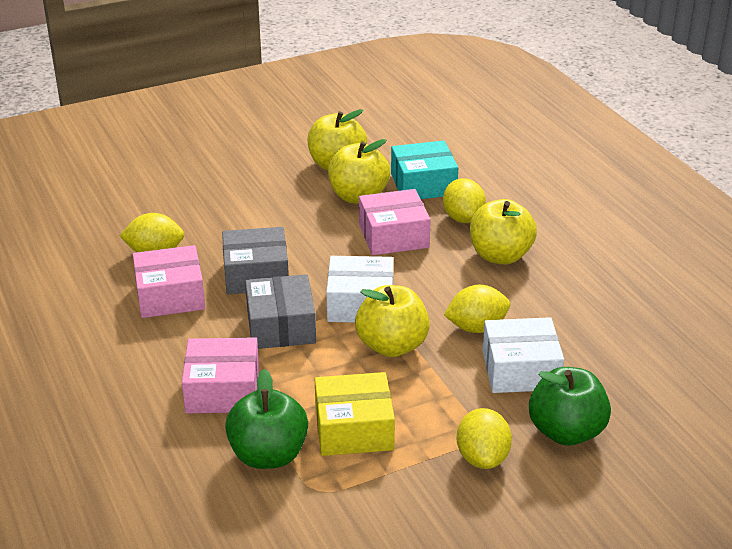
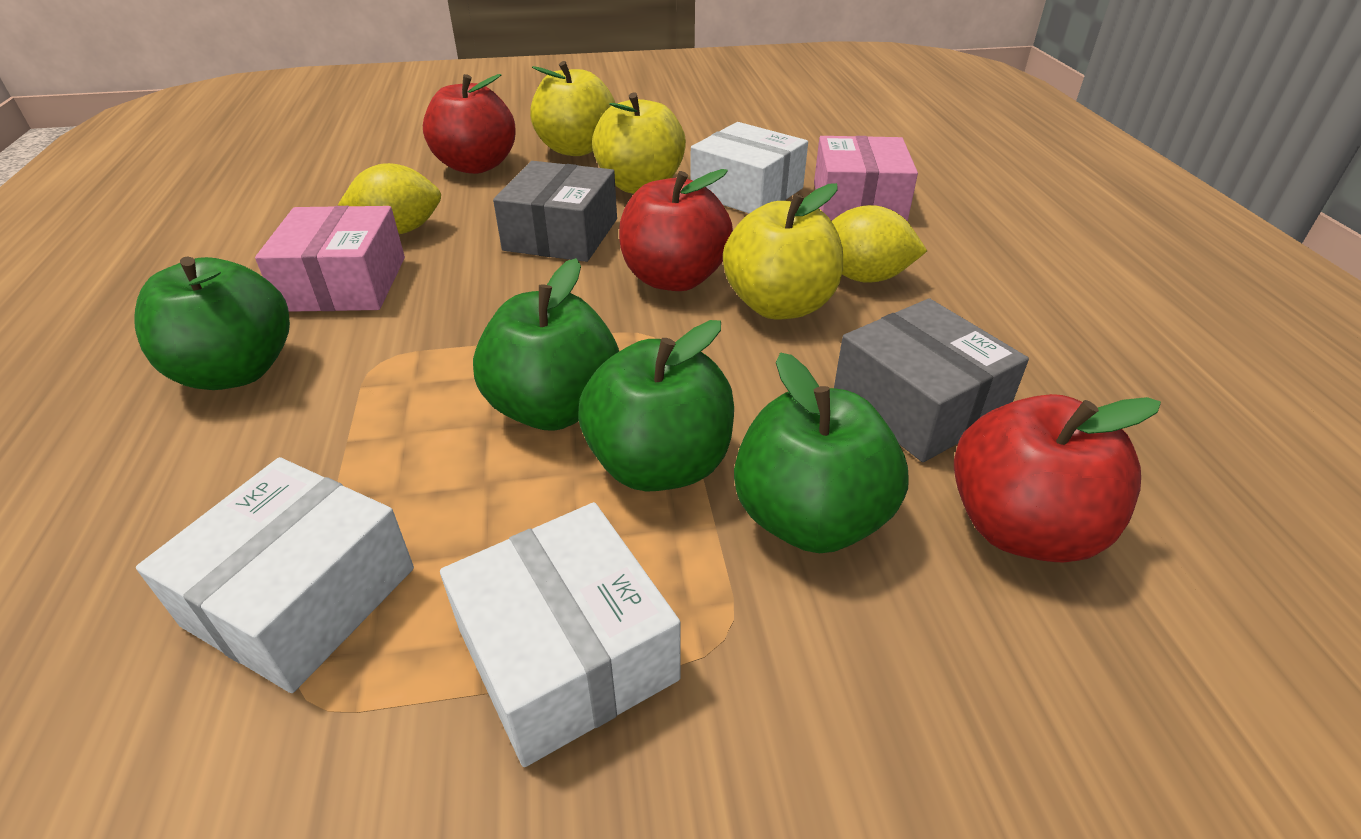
green apple: [225,369,308,469] [529,367,611,446] = 2 -> [134,257,290,390] [473,258,619,431] [578,320,734,492] [734,352,909,553] = 4
pink box: [133,245,205,318] [182,337,259,413] [359,189,431,255] = 3 -> [255,206,405,312] [814,136,918,221] = 2
red apple: none = 0 -> [423,74,516,174] [619,169,733,291] [954,394,1161,562] = 3
turquoise box: [391,141,458,199] = 1 -> none = 0
white box: [326,256,393,323] [482,317,564,393] = 2 -> [136,457,414,693] [440,502,681,767] [690,122,808,213] = 3
yellow apple: [307,109,367,171] [328,139,390,204] [355,285,430,357] [470,199,537,265] = 4 -> [530,61,615,156] [592,92,686,194] [723,183,843,320] = 3
yellow box: [315,372,395,456] = 1 -> none = 0
yellow lemon: [120,213,184,252] [443,178,486,223] [444,285,510,333] [457,408,512,469] = 4 -> [338,163,441,234] [832,205,927,283] = 2

